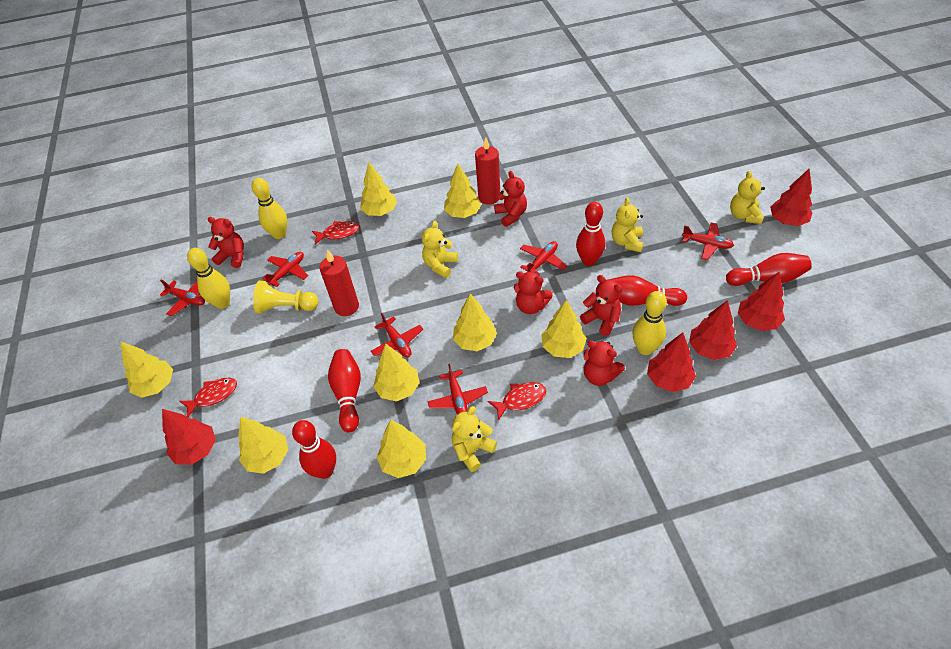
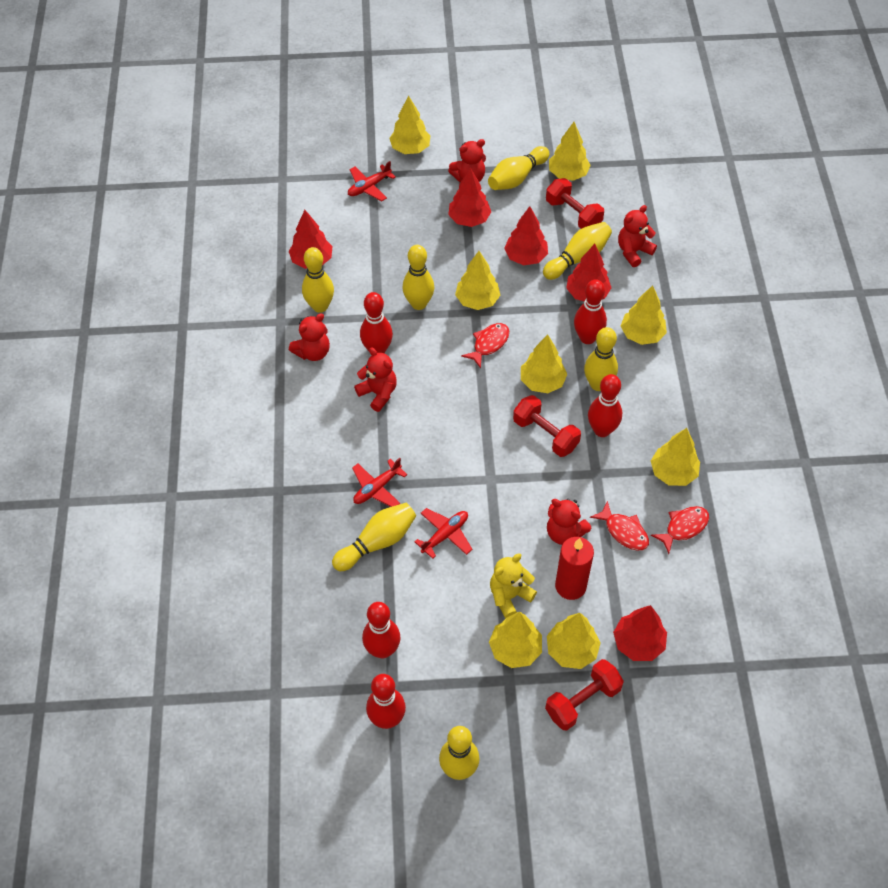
red candle: [319,250,359,316] [475,137,500,205] = 2 -> [555,537,594,600] = 1
red dumbbell: none = 0 -> [513,395,581,457] [545,659,624,731] [546,178,604,229] = 3
red plane: [160,280,205,316] [262,252,308,287] [371,313,423,357] [427,364,488,415] [520,241,567,275] [682,223,734,260] = 6 -> [348,161,396,201] [352,458,407,507] [414,508,472,559] = 3
yellow bowling pin: [187,248,230,309] [252,178,287,239] [632,291,667,355] = 3 -> [302,247,334,313] [332,503,416,571] [402,245,434,310] [439,726,480,780] [488,146,550,190] [543,222,612,280] [584,327,618,391] = 7
yellow pawn: [253,281,318,314] = 1 -> none = 0
yellow teddy bear: [422,221,458,278] [452,406,497,472] [612,197,643,252] [730,171,765,224] = 4 -> [490,553,537,618] = 1

